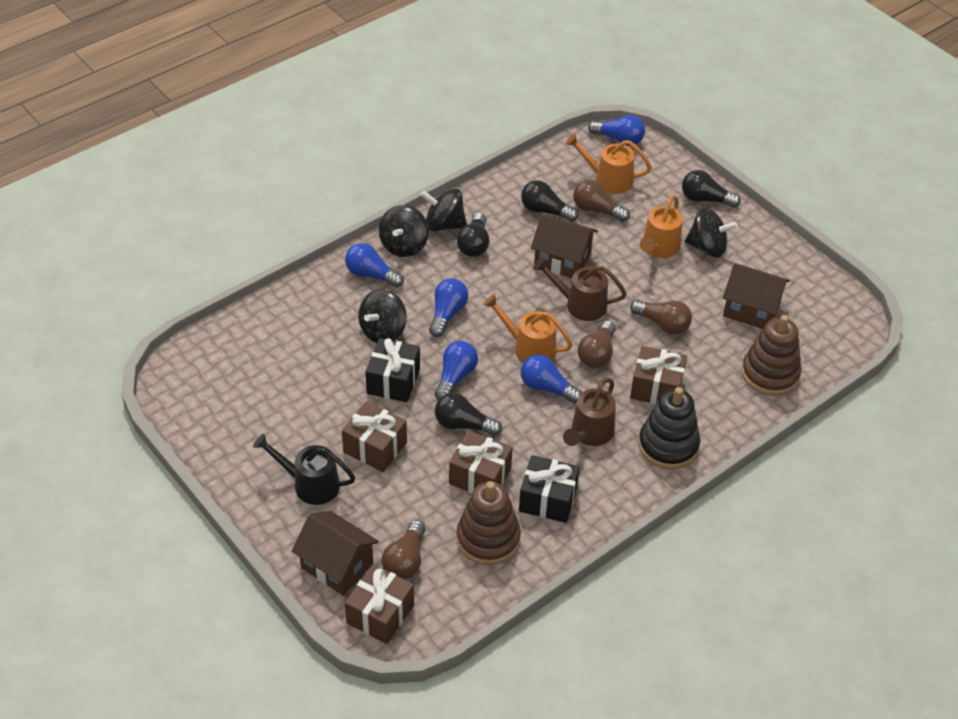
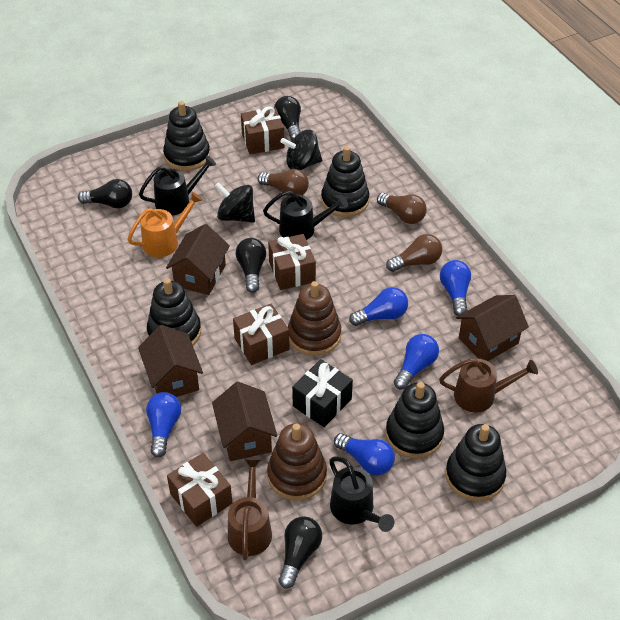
black gift: [365,338,420,402] [519,455,580,523] = 2 -> [292,359,353,427] = 1
black spinning top: [358,289,407,343] [379,205,429,257] [420,188,467,231] [685,208,738,258] = 4 -> [215,182,255,223] [280,130,322,170] = 2
black stacking toy: [638,387,700,469] = 1 -> [147,278,201,346] [163,101,210,171] [321,146,369,217] [386,382,444,458] [445,424,506,502] = 5
black watering can: [253,433,355,505] = 1 -> [139,156,216,215] [263,190,348,240] [329,457,394,532] = 3
brown house: [292,511,379,596] [531,214,598,278] [723,263,790,329] = 3 -> [138,325,203,397] [166,224,230,295] [212,382,277,461] [456,295,529,361] = 4
brown light bulb: [382,520,425,580] [573,179,630,222] [578,321,616,368] [630,300,692,335] = 4 -> [257,169,309,196] [377,193,427,224] [386,234,442,272] = 3
orange watering can: [483,294,573,363] [565,134,652,194] [640,195,683,258] = 3 -> [127,192,203,257] = 1

